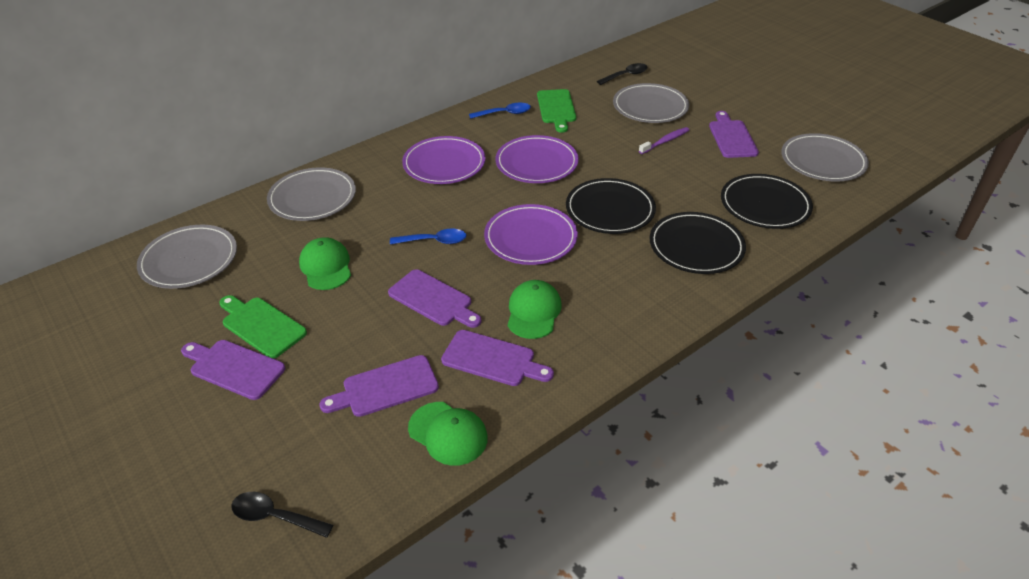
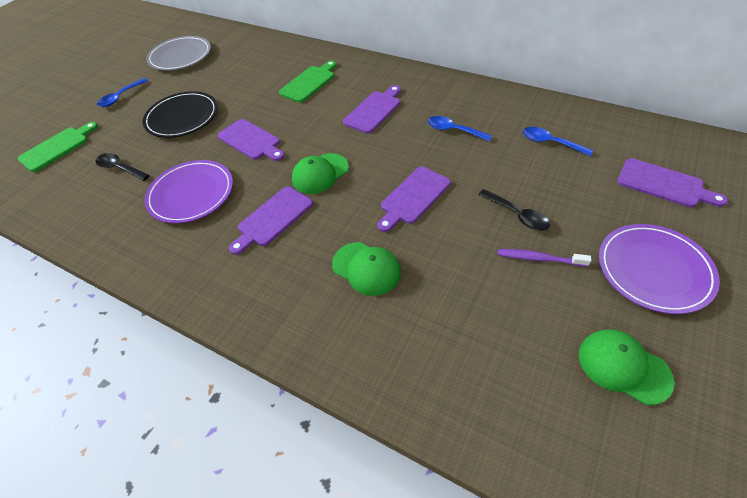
black plate: [566,178,656,234] [649,212,746,274] [721,174,813,229] = 3 -> [143,91,218,138] = 1
blue spoon: [390,229,467,245] [469,103,531,119] = 2 -> [97,78,148,107] [428,116,492,141] [523,127,593,156] = 3
grey plate: [137,225,237,289] [267,167,356,221] [613,83,689,123] [782,133,869,182] = 4 -> [146,36,211,71] = 1
purple plate: [402,136,486,184] [484,204,578,265] [495,135,579,183] = 3 -> [145,160,233,223] [599,224,720,314] = 2

